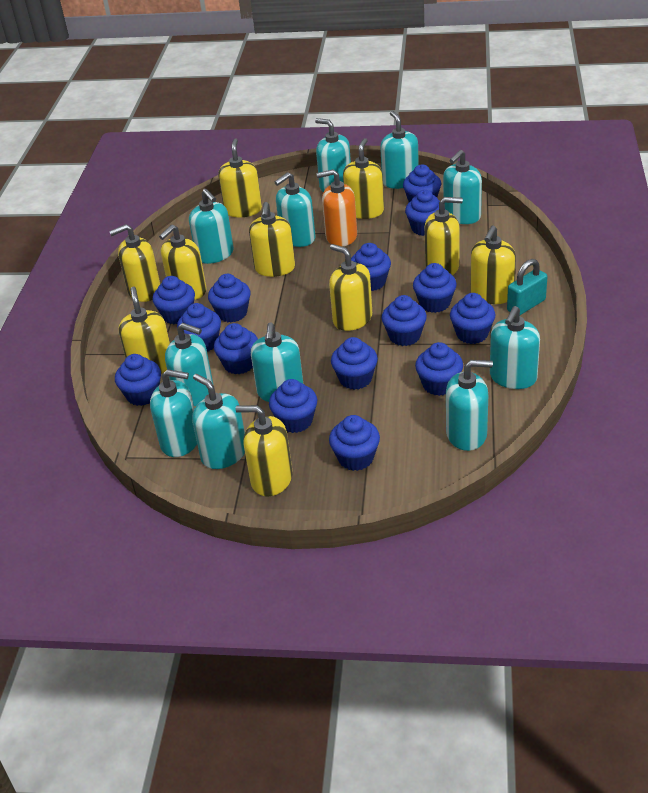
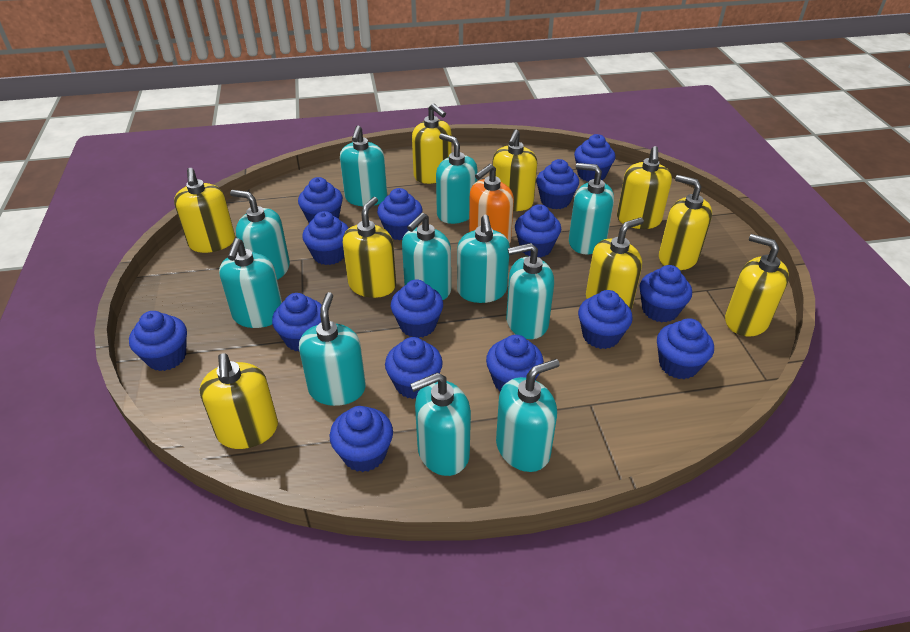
turquoise padlock: [507,259,548,315] = 1 -> none = 0
yellow soap dispenser: [109,224,160,302] [119,287,170,374] [159,225,207,300] [218,138,262,217] [235,405,292,496] [249,202,295,277] [329,244,372,331] [343,138,384,219] [425,197,463,275] [470,226,516,304] = 10 -> [174,168,235,253] [200,353,278,449] [343,197,396,298] [412,103,451,184] [493,129,537,211] [586,217,644,310] [617,146,672,229] [659,175,712,270] [725,234,789,336] = 9

